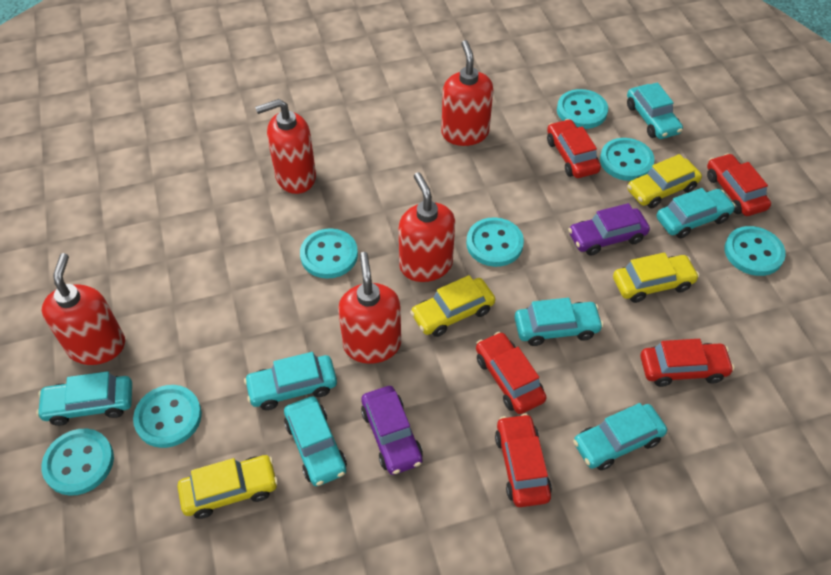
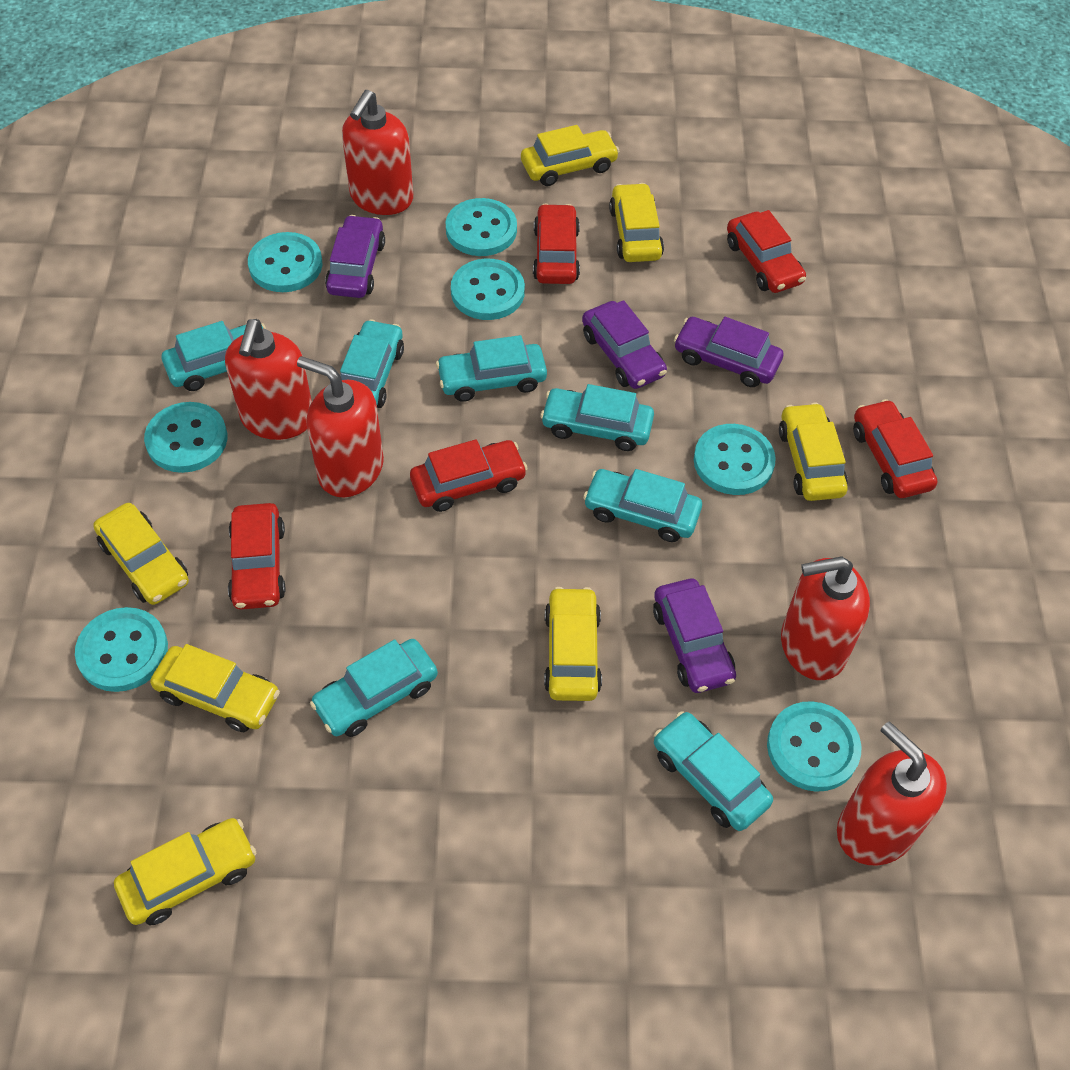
purple car: [361,386,423,475] [568,203,650,256] = 2 -> [325,215,385,298] [582,300,667,389] [653,579,736,693] [674,317,783,387] = 4
yellow car: [178,455,278,519] [410,275,495,337] [613,252,699,303] [627,154,702,208] = 4 -> [93,503,189,605] [114,818,256,925] [150,644,280,732] [521,125,620,186] [544,587,602,701] [609,183,664,262] [779,402,848,501] = 7

